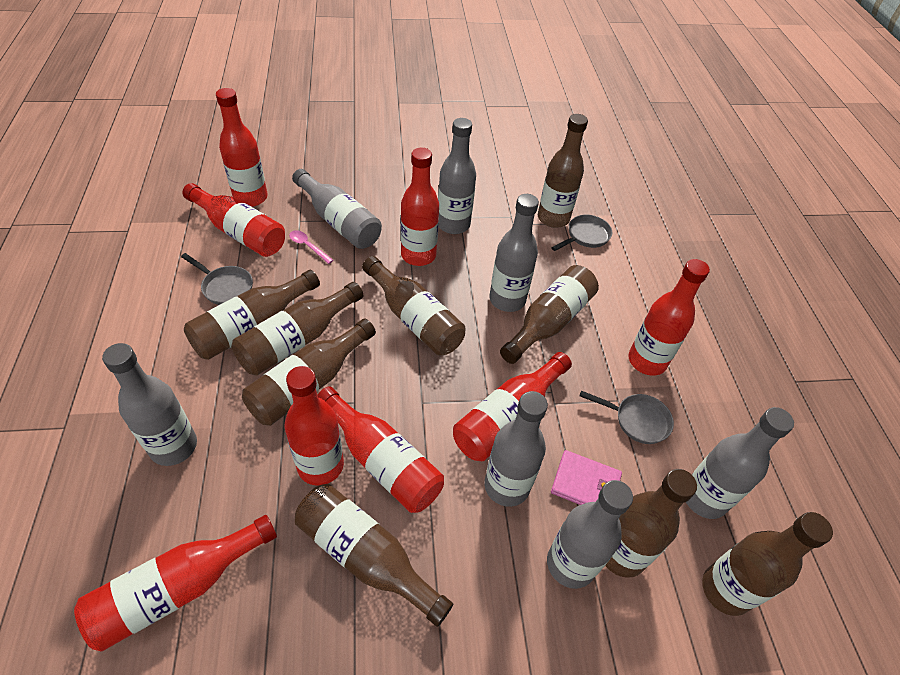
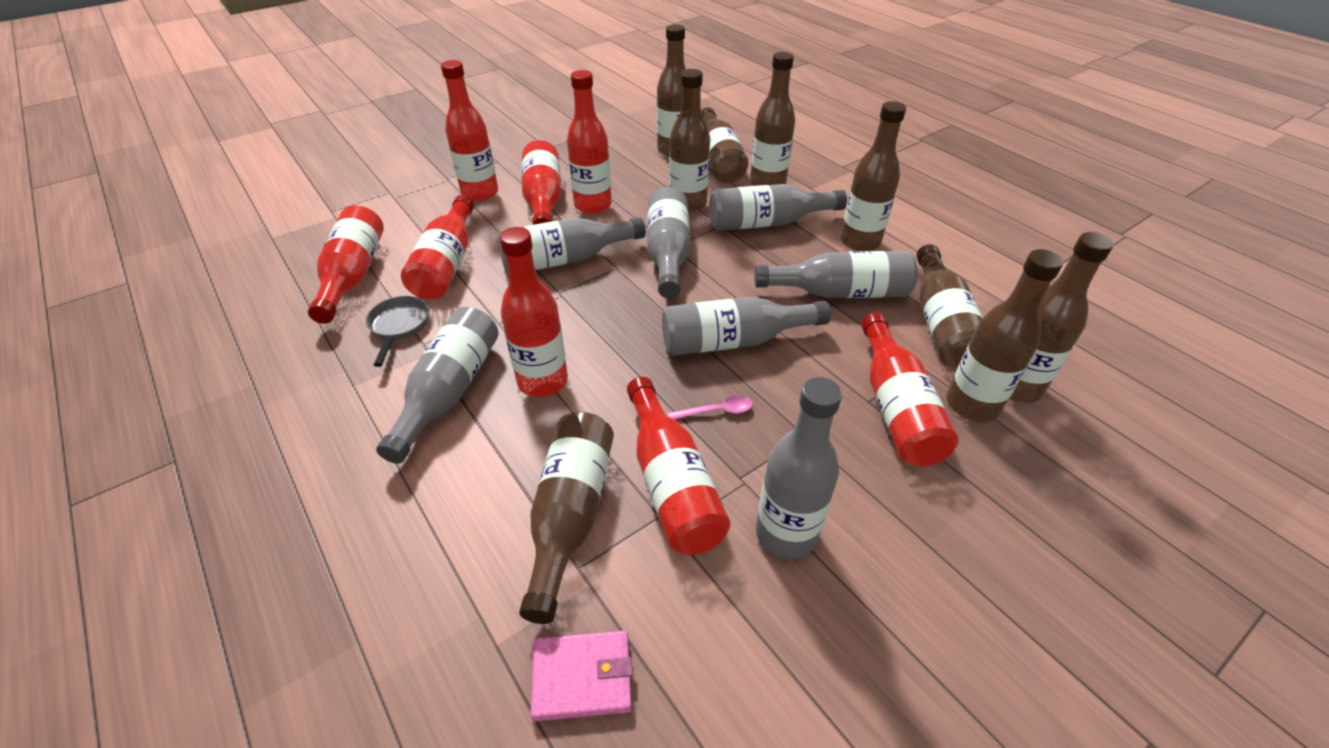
grey pan: [181,253,253,305] [551,215,612,251] [580,391,674,444] = 3 -> [366,296,429,367] = 1

